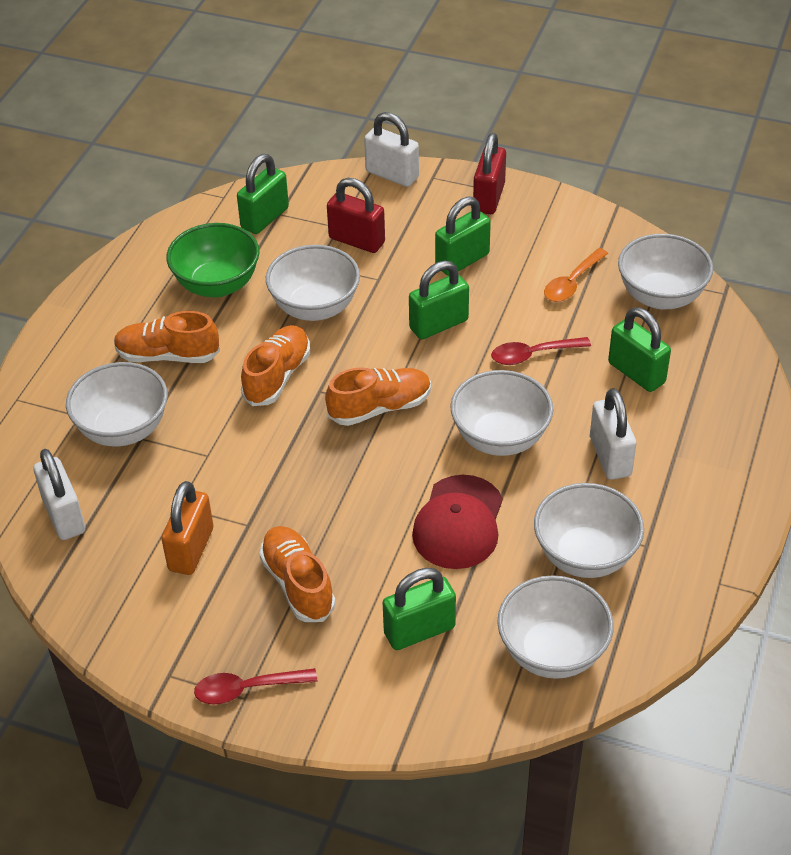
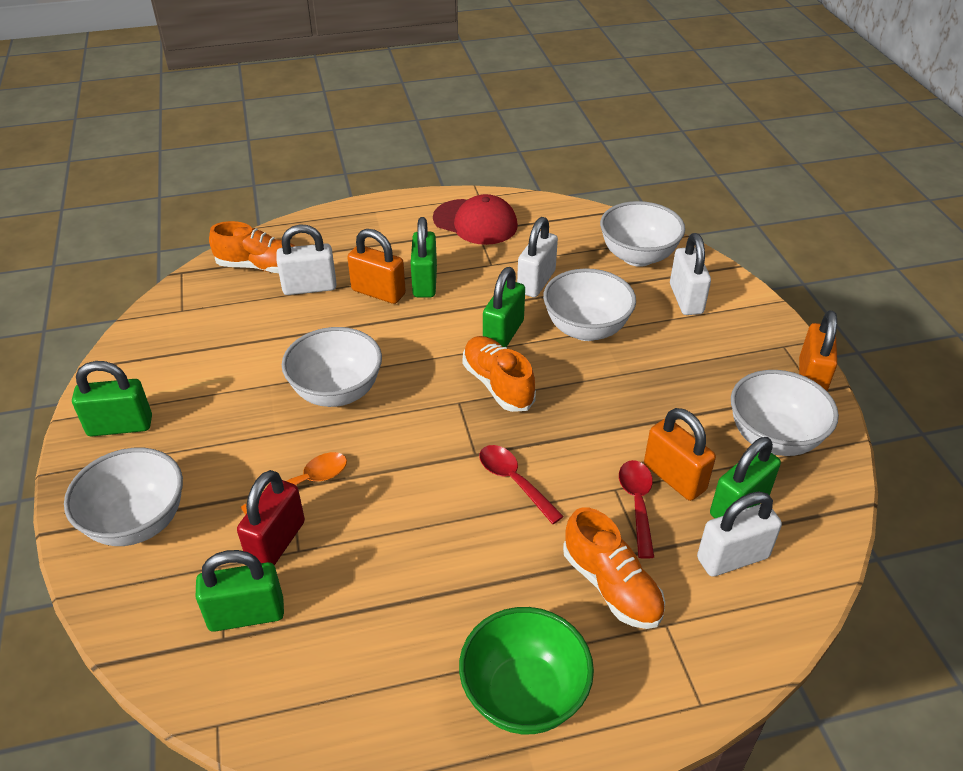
orange padlock: [162,481,213,575] = 1 -> [347,229,406,304] [644,408,716,501] [799,310,837,391] = 3
orange shoe: [114,311,220,363] [241,325,310,406] [259,526,336,622] [325,367,431,426] = 4 -> [209,221,295,273] [463,336,536,412] [563,507,665,629] = 3
red padlock: [327,178,385,253] [473,133,506,214] = 2 -> [237,470,305,566] = 1
white bowl: [66,362,168,447] [266,245,360,321] [450,370,553,456] [497,575,614,679] [534,483,644,578] [618,234,713,309] = 6 -> [64,448,183,546] [282,327,382,407] [543,268,636,341] [600,201,685,267] [731,370,839,456] = 5
white padlock: [33,449,85,540] [364,112,419,187] [590,388,636,480] = 3 -> [276,224,337,295] [517,217,558,297] [670,233,711,315] [697,491,782,577] = 4

